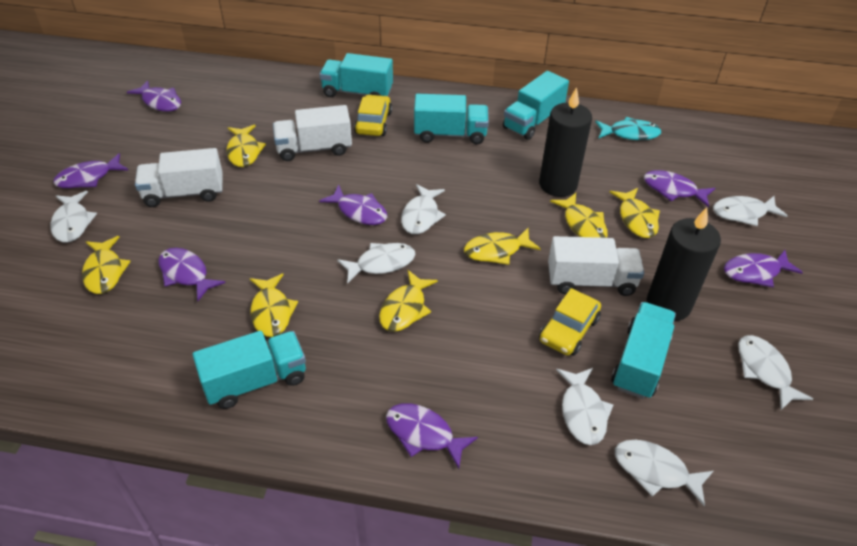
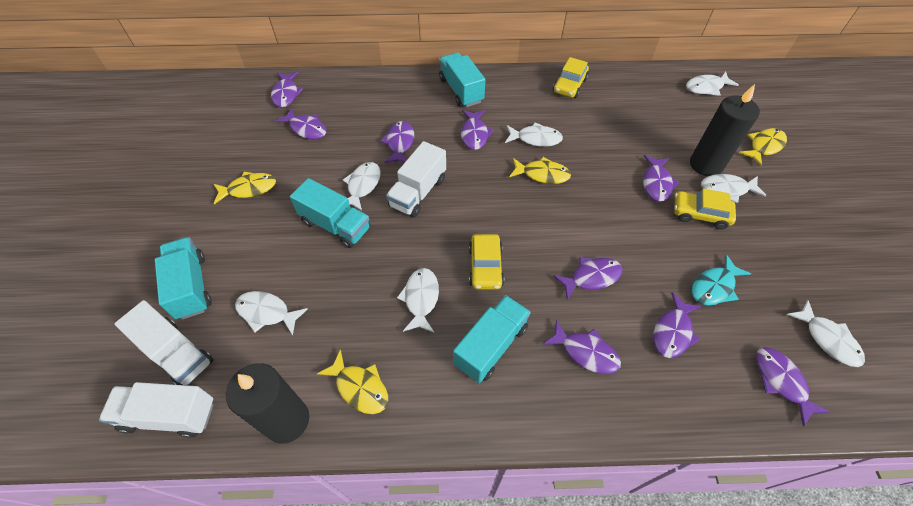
purple fish: [53,153,129,188] [127,80,181,112] [158,248,226,301] [319,185,387,225] [386,403,478,469] [644,170,715,207] [724,250,803,287] = 7 -> [271,72,303,107] [275,108,326,139] [380,121,414,163] [461,110,494,150] [543,319,621,374] [553,257,623,300] [643,155,679,201] [653,292,702,358] [756,347,830,426] = 9
turquoise truck: [192,331,306,409] [319,53,393,97] [414,94,489,145] [503,71,569,140] [611,302,676,399] = 5 -> [155,237,212,320] [290,178,370,248] [439,53,485,107] [453,295,531,383] = 4
yellow car: [354,94,392,136] [539,288,601,356] = 2 -> [469,234,504,289] [553,57,589,98] [674,188,736,229] = 3
yellow fish: [82,236,131,294] [226,125,266,167] [250,273,298,337] [379,270,438,332] [464,228,541,265] [550,193,608,238] [609,188,660,238] = 7 -> [214,172,276,204] [317,349,388,414] [509,157,571,184] [739,128,787,166] = 4

